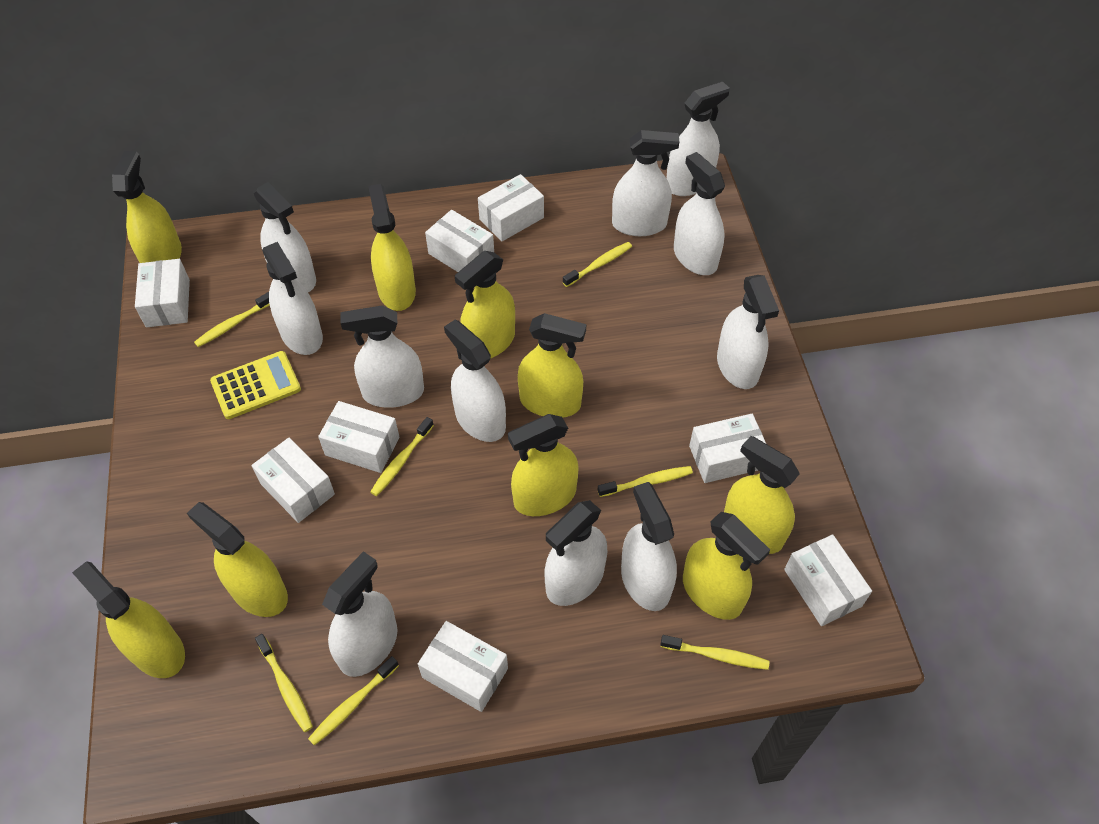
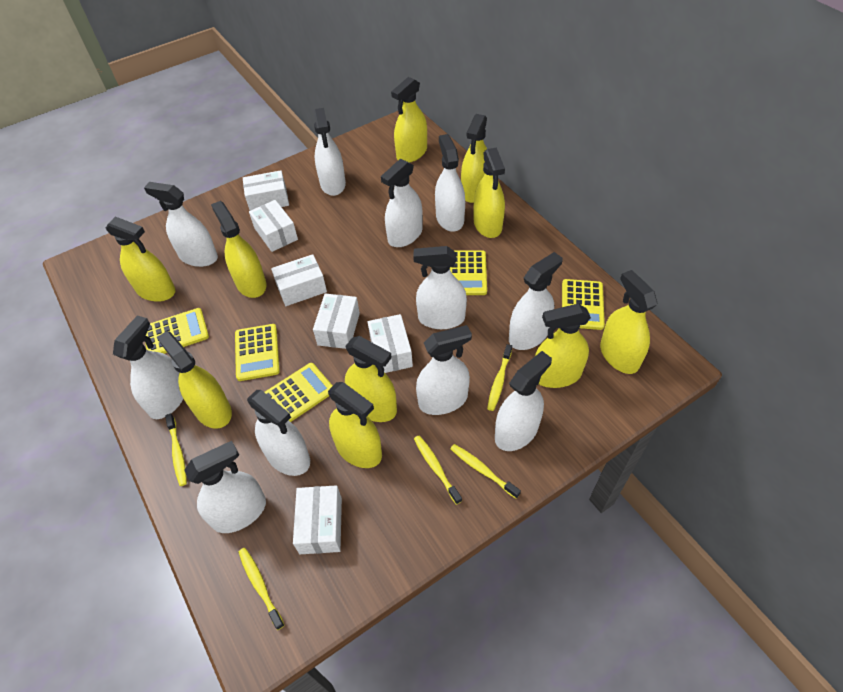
white box: [135,259,190,327] [252,438,335,523] [318,401,399,473] [418,621,508,712] [425,210,494,272] [478,174,544,241] [689,414,766,483] [784,534,872,626] = 8 -> [243,170,289,211] [249,200,298,252] [271,254,327,306] [293,485,342,554] [313,294,360,349] [368,314,413,373] = 6
yellow calculator: [210,351,301,419] = 1 -> [145,308,209,354] [235,324,280,381] [265,363,333,422] [450,250,487,295] [562,279,605,330] = 5
yellow spray bottle: [72,561,185,678] [112,151,182,263] [187,502,288,617] [368,184,416,311] [455,251,515,359] [508,414,579,516] [518,313,586,418] [683,512,770,620] [724,436,799,554] = 9 -> [105,216,176,302] [157,331,232,429] [211,201,266,298] [328,382,382,468] [345,336,397,422] [391,77,427,163] [461,114,487,203] [474,147,505,238] [535,304,591,388] [600,270,657,374] = 10
yellow toothbrush: [194,292,270,347] [255,634,313,732] [308,656,399,746] [370,417,434,496] [563,242,632,287] [598,466,693,497] [660,635,770,670] = 7 -> [165,414,187,486] [238,548,285,630] [414,436,462,505] [450,444,521,499] [487,344,512,411] = 5

